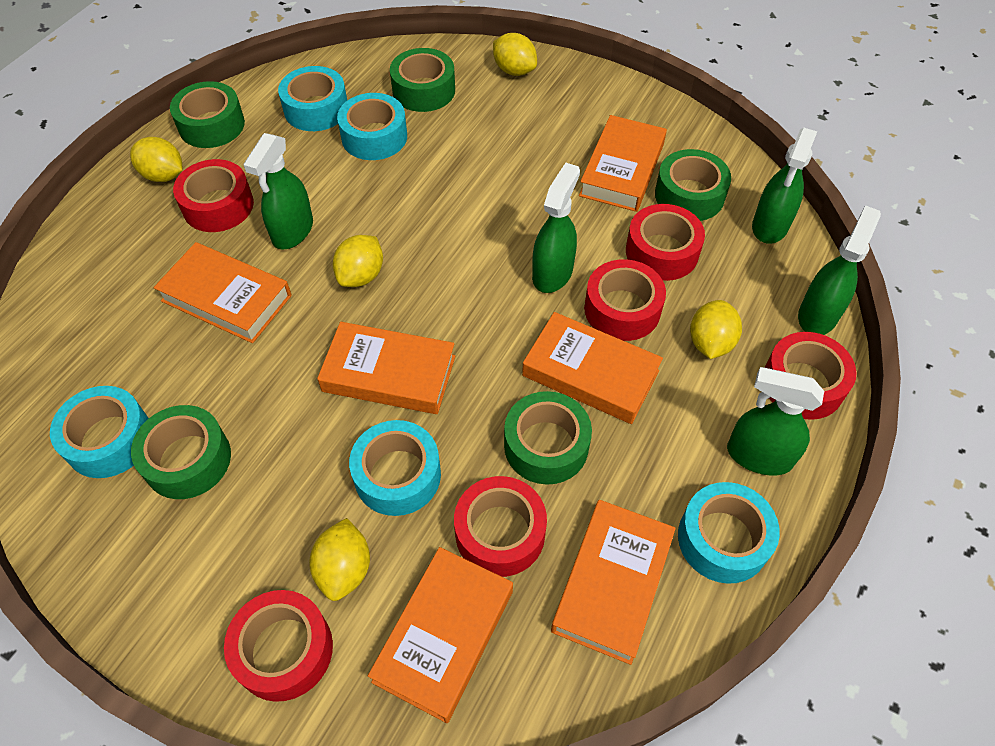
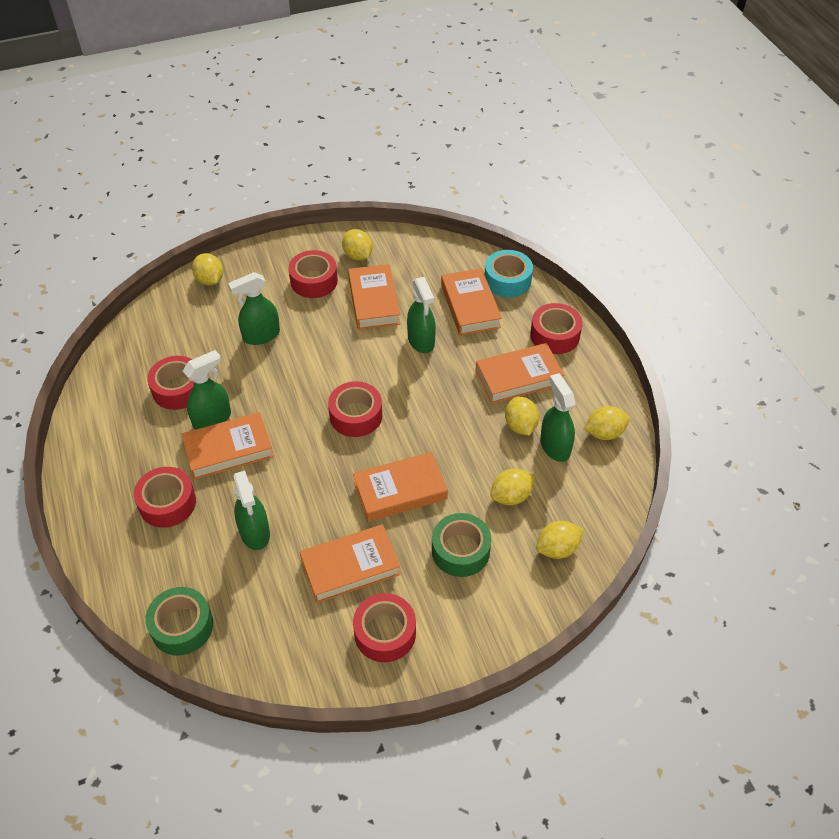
green tape: [131,405,231,499] [170,81,245,148] [390,48,455,112] [504,391,592,485] [655,149,731,221] = 5 -> [145,587,213,656] [432,513,491,577] = 2
turquoise tape: [50,386,149,478] [278,66,347,131] [337,93,407,160] [349,420,441,516] [678,482,780,584] = 5 -> [484,250,533,298] = 1
yellow lemon: [130,137,183,182] [309,518,370,601] [333,235,383,287] [493,33,537,76] [690,300,742,359] = 5 -> [192,253,223,285] [342,229,373,261] [491,469,535,505] [505,396,539,436] [536,521,583,559] [584,406,630,440] = 6

